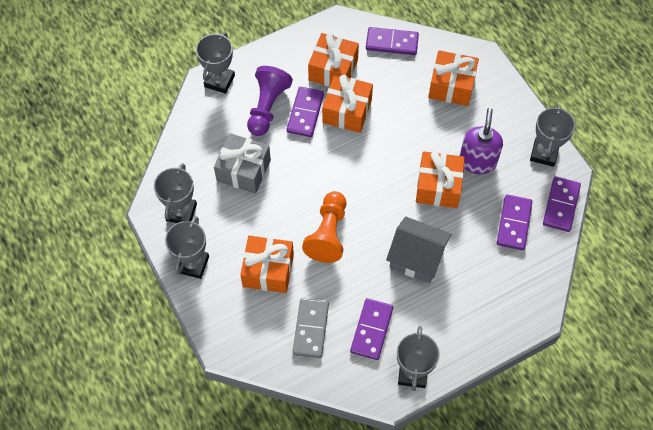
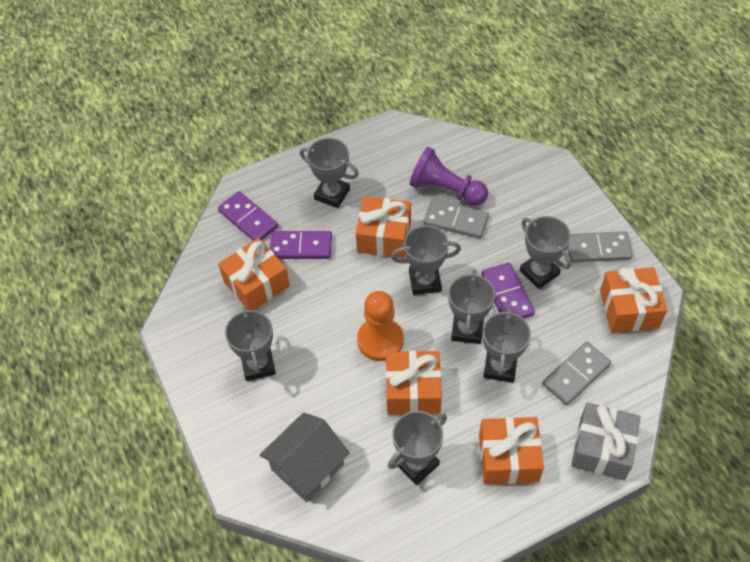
grey domino: [293,298,329,358] = 1 -> [423,199,489,239] [542,342,611,405] [567,231,633,262] = 3
grey trophy: [154,163,197,223] [165,216,209,279] [196,32,235,94] [397,326,440,391] [530,105,575,167] = 5 -> [225,306,276,381] [300,138,359,208] [388,411,447,485] [391,225,461,295] [448,270,495,344] [483,307,531,383] [520,216,571,289] = 7
purple domino: [287,87,324,137] [350,298,393,360] [366,27,419,55] [497,194,533,250] [543,176,581,232] = 5 -> [218,191,278,241] [270,231,332,259] [481,262,535,319] = 3
purple soap dispenser: [460,108,503,174] = 1 -> none = 0

